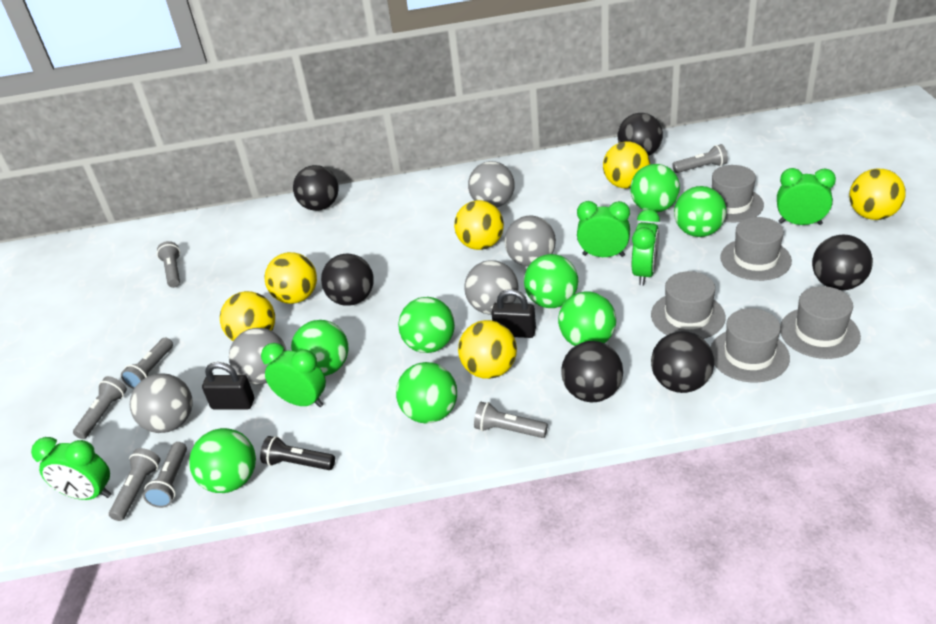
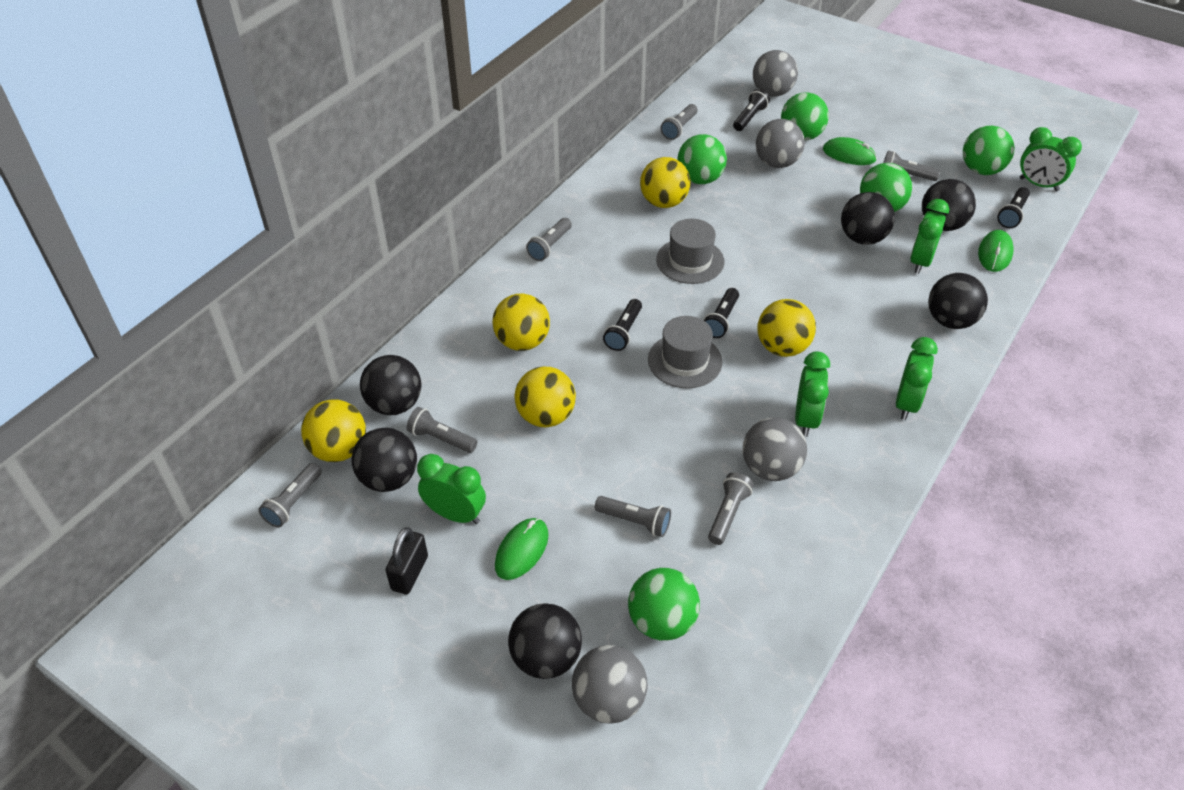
black flashlight: [260,436,335,470] = 1 -> [603,299,642,351] [704,288,739,338] [733,89,770,131] [997,187,1030,228] = 4
black padlock: [202,362,254,409] [491,289,536,338] = 2 -> [386,527,428,594] = 1
green ball: [189,428,256,493] [291,320,349,376] [396,362,457,424] [398,297,455,353] [524,254,578,308] [558,292,616,346] [630,164,680,212] [674,186,726,237] = 8 -> [628,568,700,641] [678,134,727,184] [781,92,829,141] [860,163,912,212] [963,126,1015,175] = 5
green mouse: none = 0 -> [495,518,549,580] [823,137,877,165] [978,230,1014,272] = 3
grey ball: [130,374,193,433] [229,328,287,385] [464,260,518,314] [468,161,515,208] [504,216,556,267] = 5 -> [572,645,648,724] [743,417,807,481] [753,50,798,96] [756,119,805,168] = 4
grey hat: [651,271,726,339] [710,308,790,383] [712,165,764,222] [720,217,792,281] [780,286,861,359] = 5 -> [648,316,723,388] [656,219,725,284] = 2
yellow ball: [220,291,275,341] [265,252,317,304] [454,200,504,250] [458,320,517,379] [603,142,650,188] [849,169,906,220] = 6 -> [301,399,366,462] [492,294,550,351] [514,367,576,427] [640,157,690,208] [758,299,816,357] = 5

